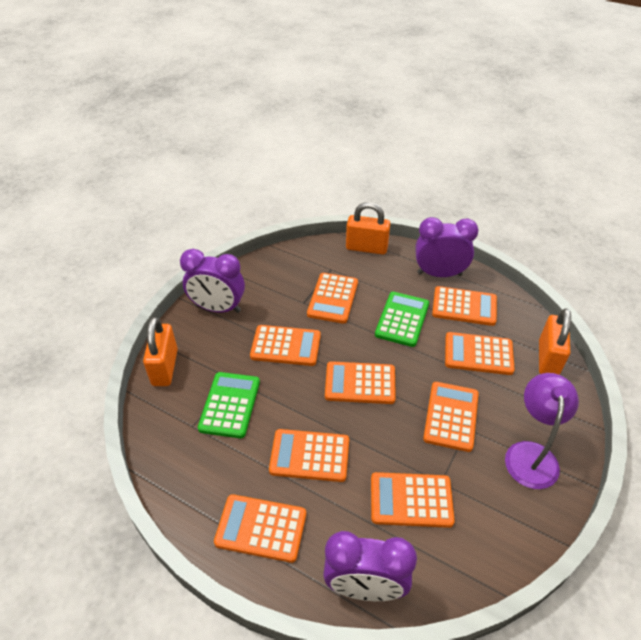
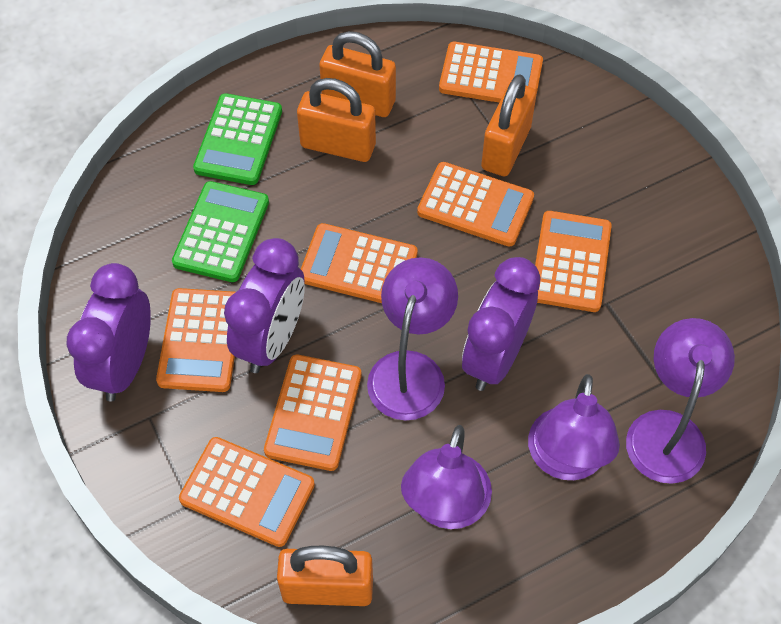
orange calculator: [214,494,306,563] [250,325,321,366] [269,429,349,482] [307,273,358,324] [325,361,396,404] [371,472,455,528] [423,382,479,452] [432,286,497,326] [445,332,515,375] = 9 -> [156,288,235,392] [179,437,315,547] [264,355,361,471] [301,223,418,303] [417,162,534,247] [439,42,543,102] [535,211,612,312] = 7
orange padlock: [143,317,178,386] [346,202,390,255] [539,308,571,375] = 3 -> [277,546,373,606] [297,78,376,162] [319,31,396,117] [481,74,536,176] = 4
purple lamp: [505,373,579,489] = 1 -> [367,257,458,421] [401,425,492,529] [528,374,620,480] [626,318,735,484] = 4

